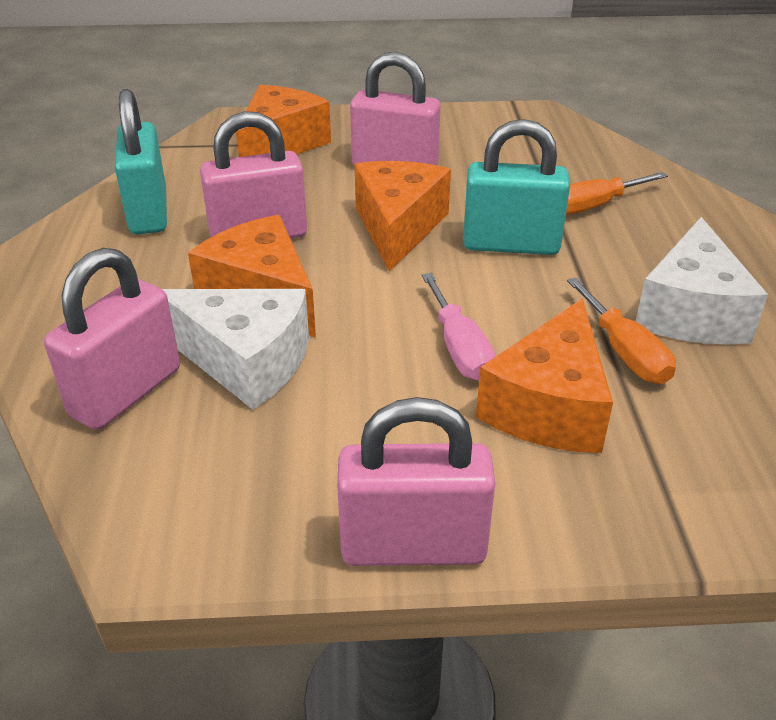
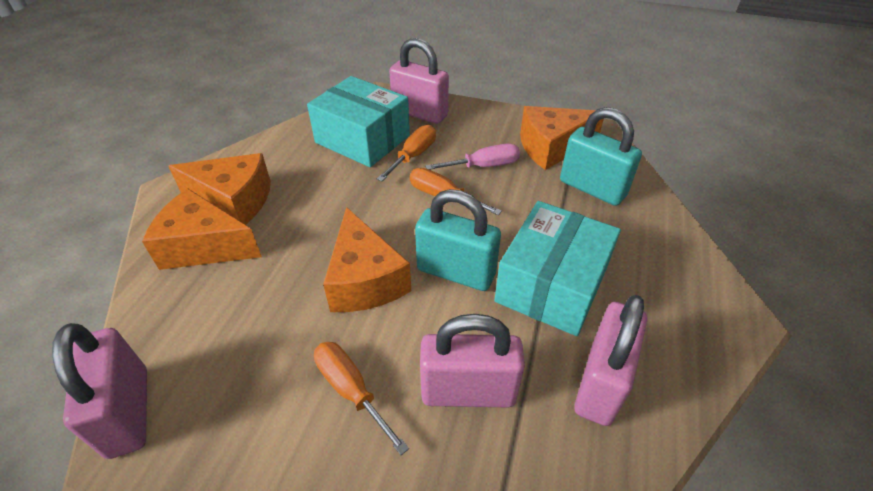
orange screwdriver: [566,172,668,215] [567,277,676,384] = 2 -> [314,342,409,455] [377,125,436,181] [410,168,502,215] = 3
turquoise box: none = 0 -> [307,76,410,167] [494,201,621,336] = 2
white cheese: [162,289,309,410] [636,217,768,345] = 2 -> none = 0

